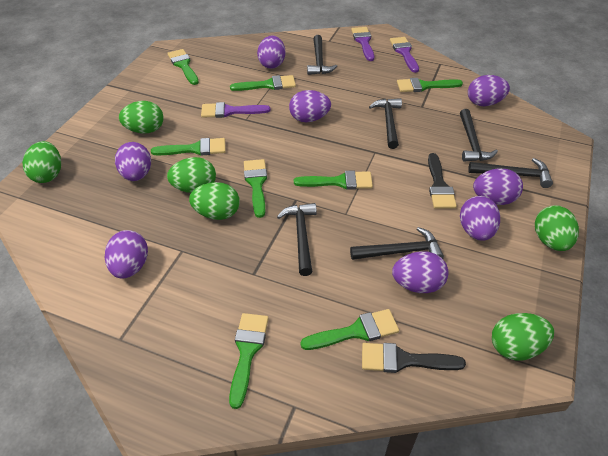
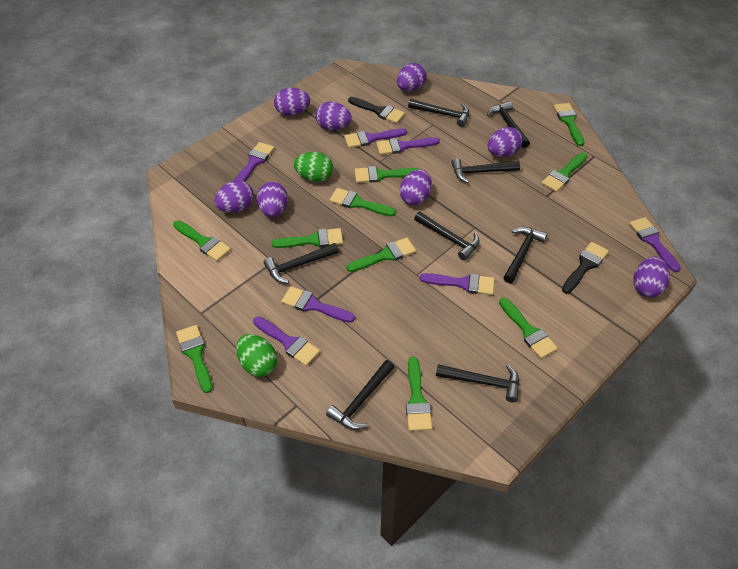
black hammer: [277,203,317,276] [307,35,337,75] [350,227,444,260] [369,98,402,149] [460,109,498,162] [468,158,553,188] = 6 -> [264,243,339,283] [326,360,394,429] [408,99,469,127] [414,212,480,260] [436,364,519,402] [451,158,520,183] [487,101,530,148] [503,227,548,283] = 8
green brush: [151,138,226,156] [167,49,199,85] [229,313,269,409] [230,75,296,91] [244,159,267,218] [294,171,373,190] [300,309,399,350] [397,78,463,92] = 8 -> [173,220,231,261] [176,325,213,393] [271,228,343,248] [330,188,396,216] [347,237,416,272] [355,166,420,183] [406,357,432,431] [499,298,558,359] [541,153,587,192] [554,103,585,146] = 10
green egg: [22,141,61,183] [119,101,164,133] [167,157,216,193] [189,182,240,220] [492,313,554,361] [535,205,579,251] = 6 -> [236,334,277,377] [294,152,333,182] = 2
purple brush: [201,102,271,118] [351,27,374,61] [390,37,419,73] = 3 -> [234,142,274,182] [253,316,320,366] [281,286,355,323] [344,128,407,148] [376,137,440,155] [420,273,495,295] [629,217,681,272] = 7

